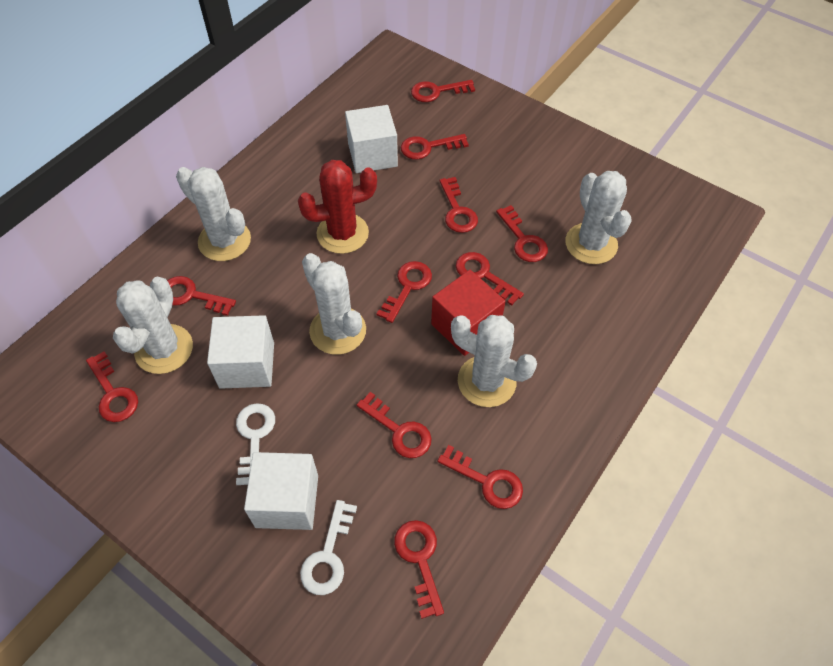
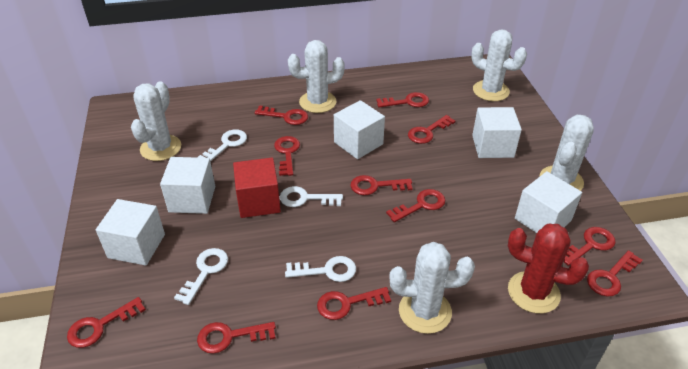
white cube: [207,315,274,389] [244,452,318,530] [345,105,398,173] = 3 -> [96,199,165,266] [160,157,215,214] [334,100,385,159] [472,107,522,158] [515,171,582,233] = 5
white key: [236,403,275,485] [300,500,357,595] = 2 -> [174,248,228,305] [197,129,247,162] [280,186,343,207] [285,256,356,282] = 4

